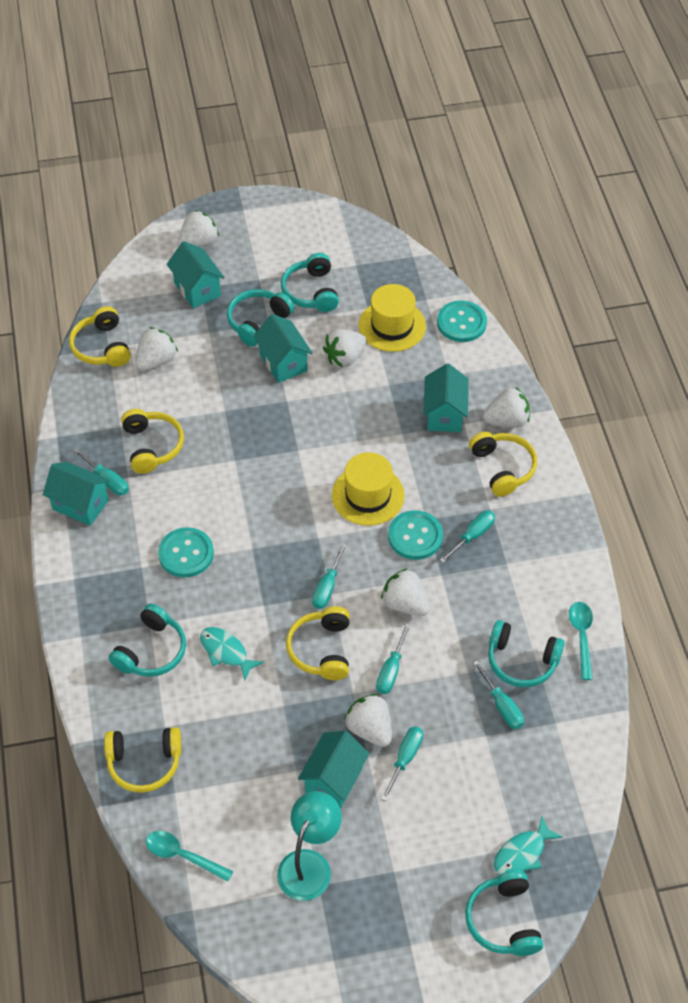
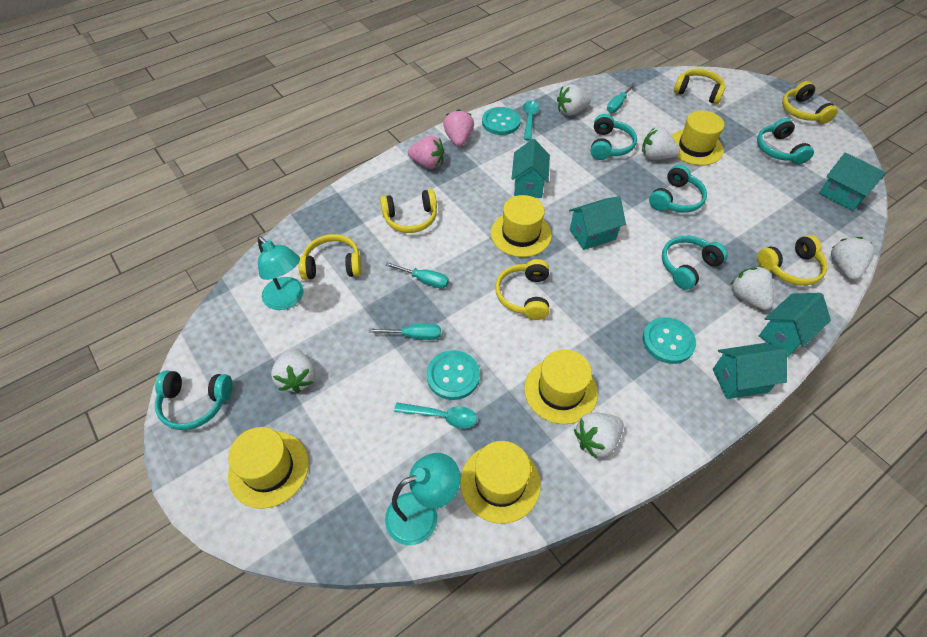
pink strawberry: none = 0 -> [408,136,444,169] [443,109,474,147] = 2
turquoise fish: [200,627,264,681] [494,816,563,875] = 2 -> none = 0
turquoise lamp: [277,791,342,901] = 1 -> [258,236,304,310] [385,453,460,545] = 2
turquoise screwdriver: [73,448,129,495] [312,542,347,609] [376,623,411,694] [381,726,423,801] [440,511,495,563] [473,660,524,729] = 6 -> [368,324,441,340] [385,262,449,289] [607,83,636,113] = 3
yellow hat: [332,452,405,526] [359,284,426,352] = 2 -> [228,427,309,509] [460,441,541,524] [491,195,552,257] [524,349,598,424] [672,111,724,165] = 5
yellow headphones: [69,306,131,367] [104,727,181,793] [121,409,184,474] [286,606,350,680] [469,432,537,497] = 5 -> [298,234,362,280] [380,189,437,233] [495,259,549,320] [674,69,726,104] [757,235,827,286] [782,81,838,124] = 6

